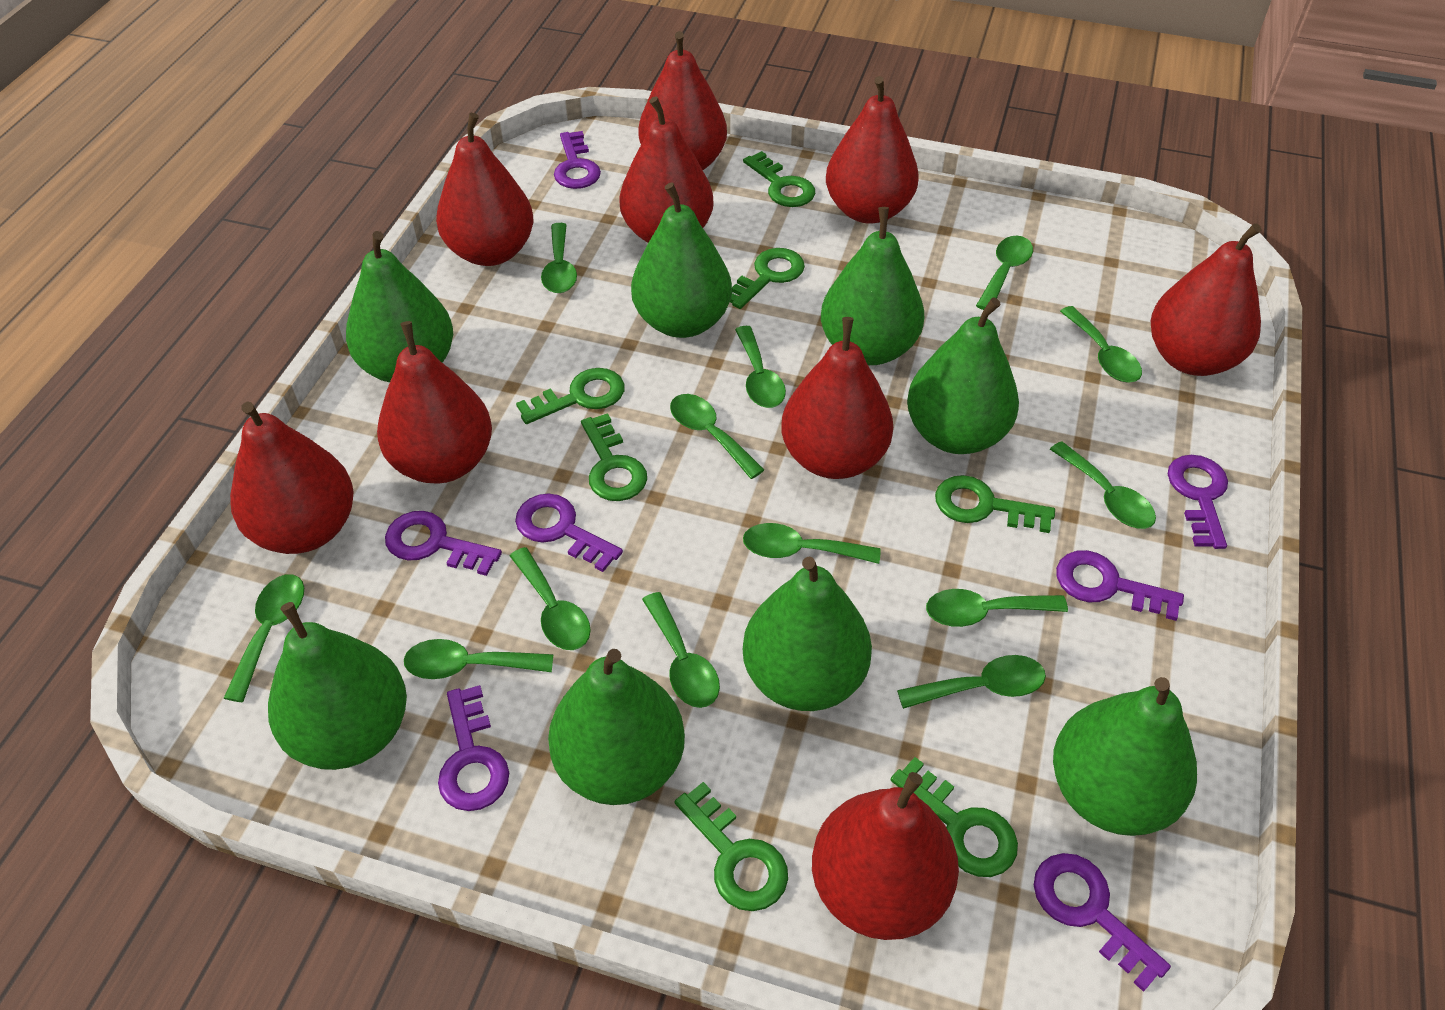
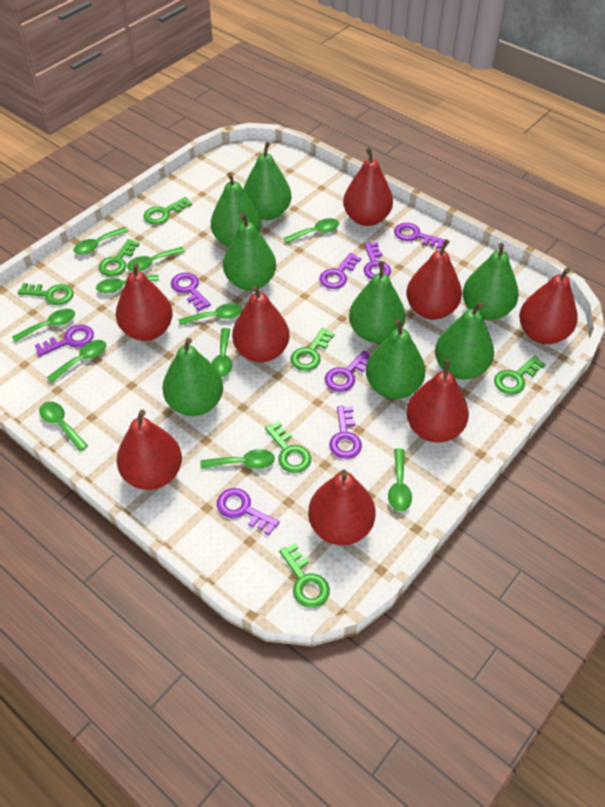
green spoon: [224,574,304,702] [404,639,553,679] [510,547,591,650] [541,223,577,293] [642,592,720,708] [670,394,764,479] [735,326,786,408] [743,523,881,564] [897,655,1046,709] [926,589,1068,627] [976,236,1033,310] [1050,441,1156,529] [1060,306,1142,382] = 13 -> [12,309,75,342] [39,401,88,451] [47,340,106,383] [73,227,128,255] [96,275,159,293] [127,247,185,271] [179,303,243,326] [201,449,275,469] [211,328,232,377] [284,218,339,243] [388,448,412,511] = 11
purple key: [385,511,502,576] [438,685,509,811] [515,493,623,572] [554,131,601,189] [1034,853,1171,992] [1056,550,1184,621] [1168,455,1228,549] = 7 -> [35,325,94,356] [171,273,211,311] [217,488,279,535] [319,253,361,289] [325,351,371,392] [329,406,362,459] [364,242,391,279] [394,223,445,249] = 8
red pear: [230,401,354,554] [377,321,492,484] [436,113,533,266] [619,96,714,243] [638,31,727,170] [781,317,893,479] [812,772,959,940] [826,76,919,224] [1151,223,1262,376] = 9 -> [116,263,173,341] [117,410,182,490] [232,285,290,362] [308,470,376,545] [343,147,393,226] [406,239,462,320] [406,359,469,443] [519,268,578,344] = 8

